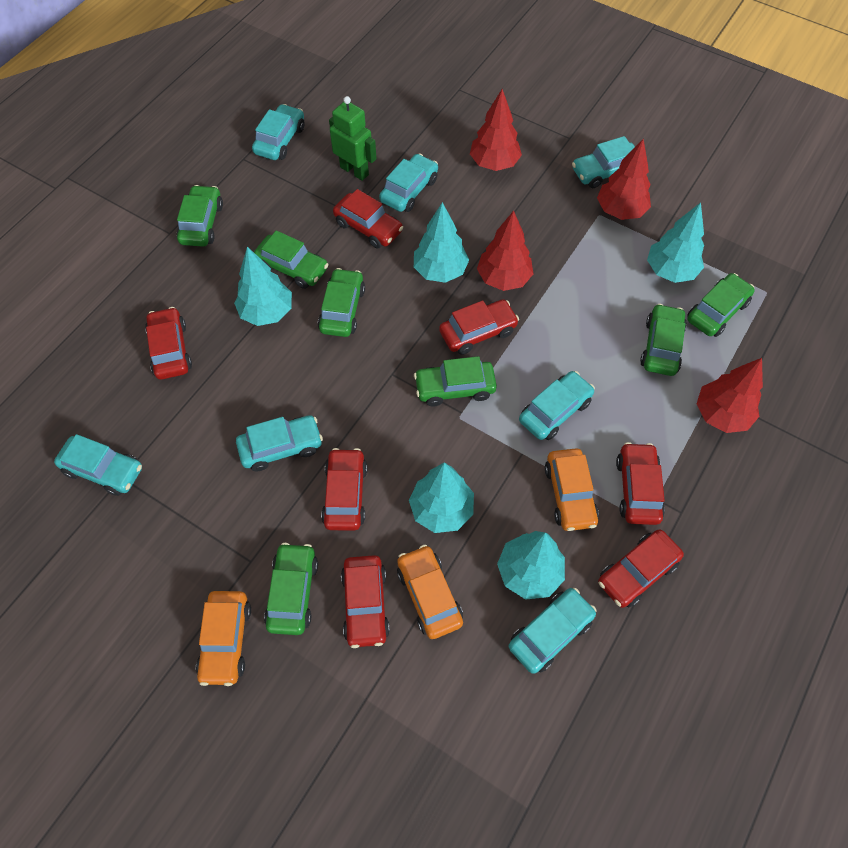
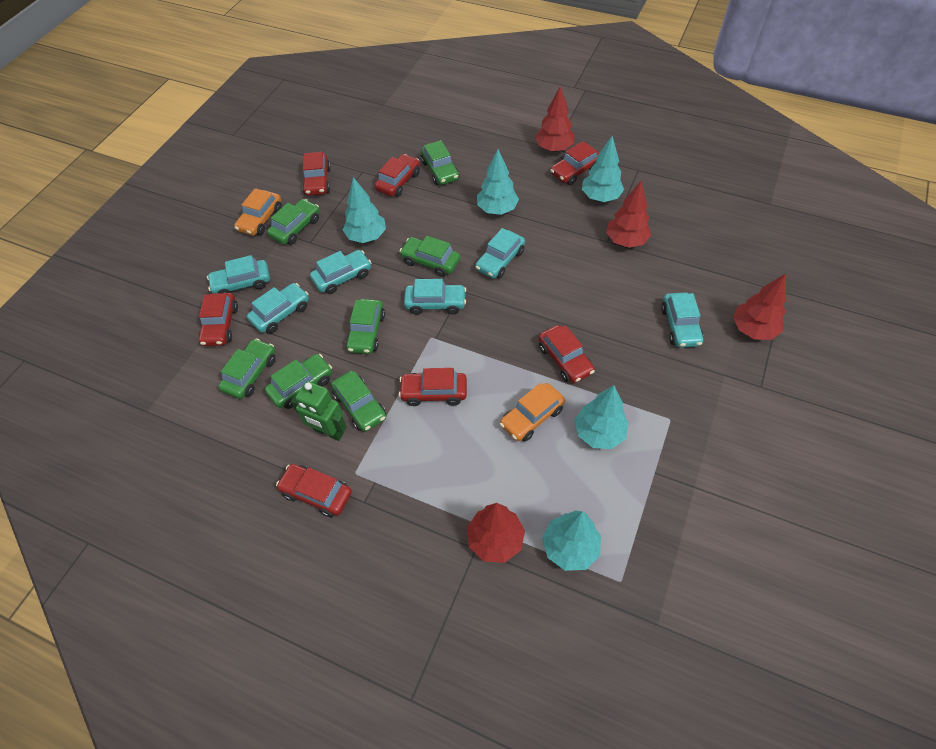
orange car: [196,591,251,686] [397,545,463,639] [545,448,599,531] = 3 -> [234,188,282,236] [500,383,565,442] = 2
turquoise car: [54,434,142,496] [236,415,323,471] [252,104,305,160] [379,154,438,212] [509,588,597,674] [519,371,595,440] [572,136,635,188] = 7 -> [207,255,270,293] [247,283,309,333] [310,250,371,294] [404,279,466,315] [475,228,525,279] [661,292,704,348] = 6

